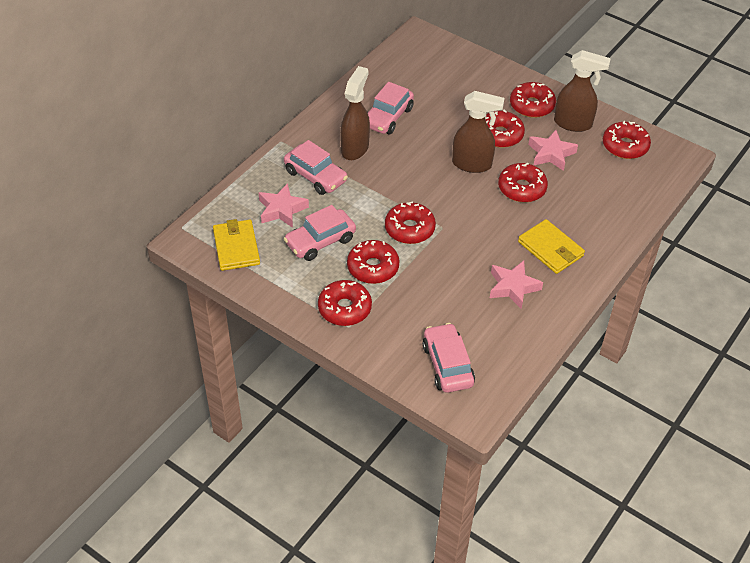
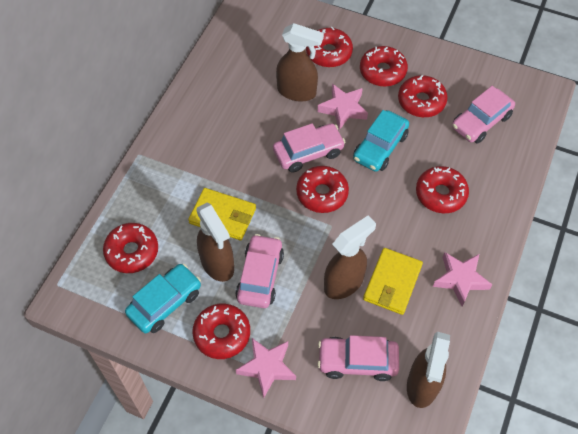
brown spray bottle: [340,66,370,160] [452,91,505,173] [554,50,611,132] = 3 -> [196,202,234,282] [276,23,324,102] [324,216,376,299] [407,332,450,408] = 4
turquoise car: none = 0 -> [125,264,201,333] [353,110,409,172] = 2

